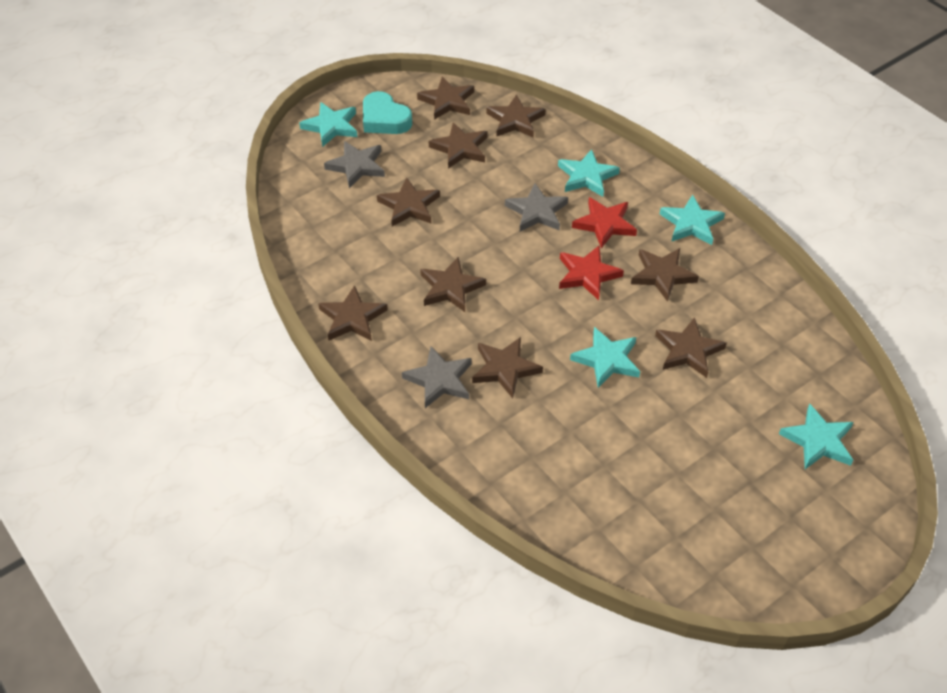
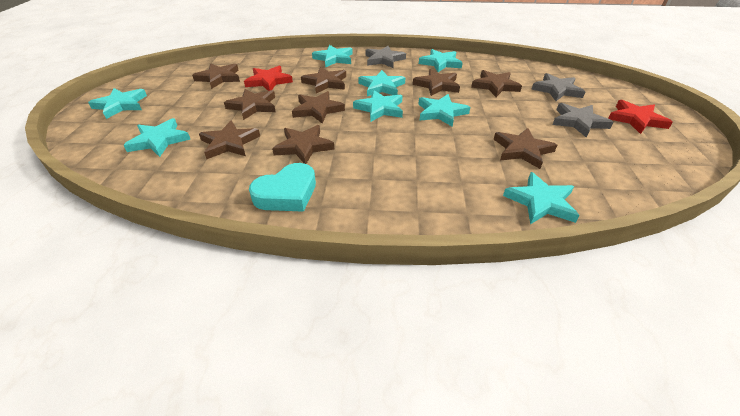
turquoise star: [299,102,357,147] [558,149,620,197] [570,327,640,388] [660,195,725,245] [779,404,854,469] = 5 -> [88,88,147,119] [123,118,190,157] [312,45,353,67] [353,90,403,122] [358,70,405,96] [418,94,470,127] [419,49,463,72] [503,172,580,224] = 8

